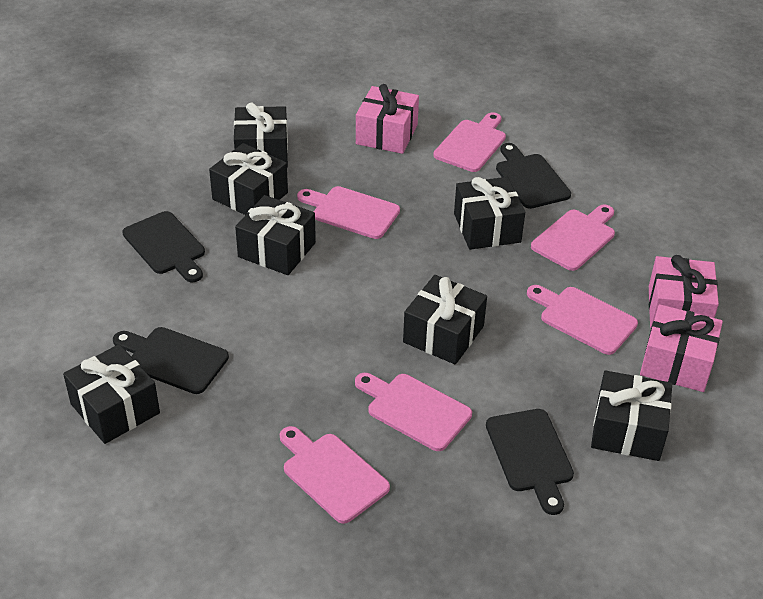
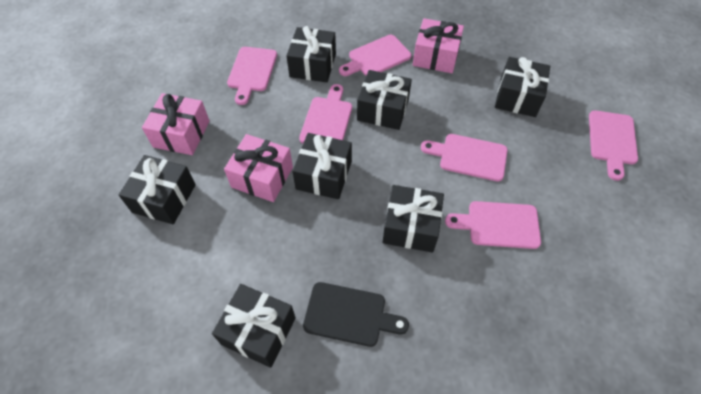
black cutting board: [113,327,229,394] [122,211,205,282] [486,409,574,515] [496,143,571,209] = 4 -> [303,282,409,347] = 1

